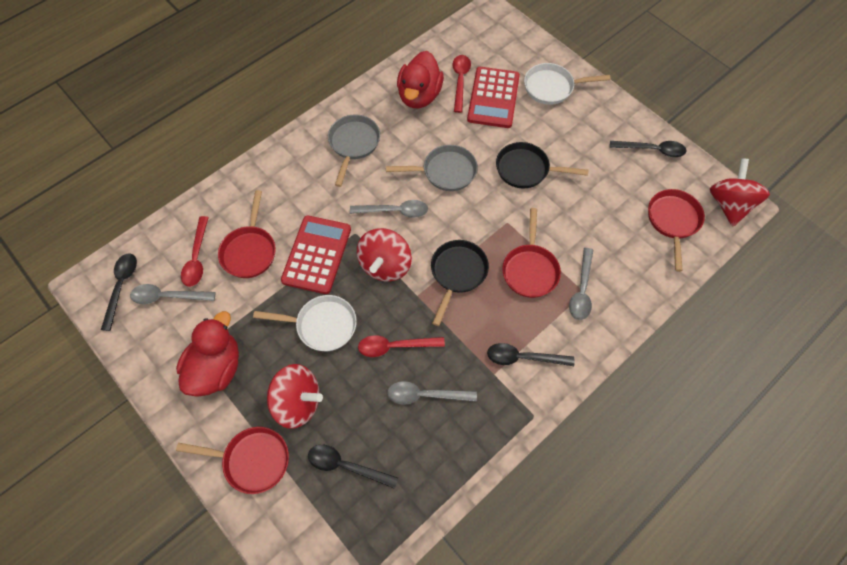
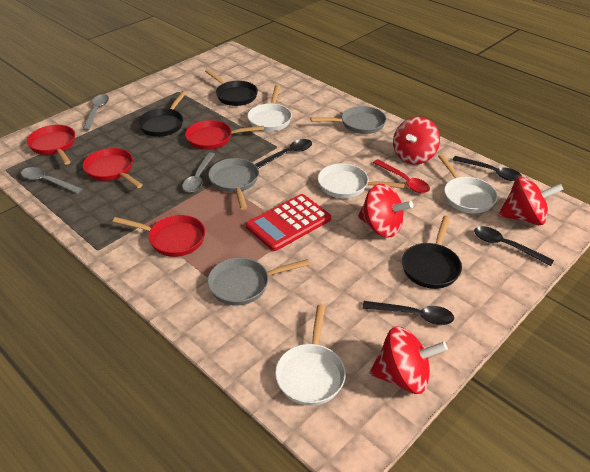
black pan: [431,240,489,326] [496,142,589,188] = 2 -> [138,91,187,137] [205,69,258,106] [402,216,462,289] = 3
grey pan: [328,114,380,187] [386,145,478,191] = 2 -> [207,258,309,305] [208,158,259,210] [310,106,386,134] = 3
grey spoon: [130,284,216,304] [350,200,428,218] [387,381,477,405] [569,248,593,320] = 4 -> [21,167,82,194] [82,94,109,131] [182,152,215,193] = 3
red calculator: [281,215,351,294] [467,67,520,128] = 2 -> [246,194,331,251] = 1
red duck: [176,311,239,397] [397,51,444,108] = 2 -> none = 0
red spinning top: [267,364,323,429] [357,228,412,281] [710,158,770,226] = 3 -> [358,184,414,238] [370,326,448,394] [393,117,440,164] [498,177,564,225] = 4
red spoon: [181,216,209,287] [358,335,445,357] [452,55,471,113] = 3 -> [373,160,430,193] = 1
white pan: [253,295,357,351] [524,63,611,105] = 2 -> [247,85,292,131] [275,305,346,406] [318,163,405,198] [438,154,498,213] = 4

